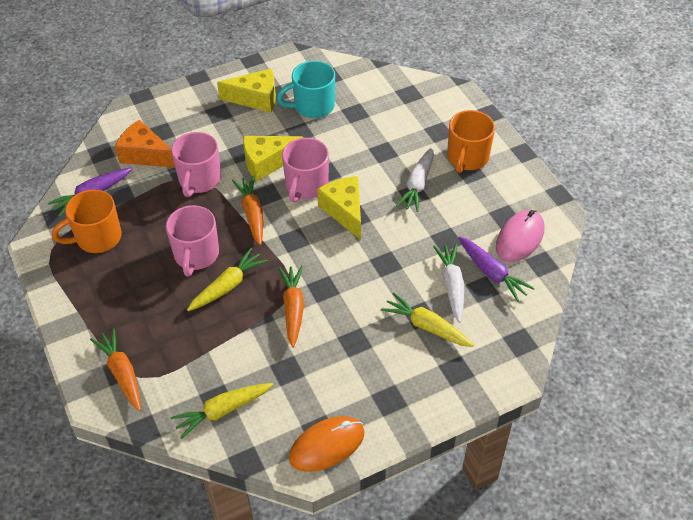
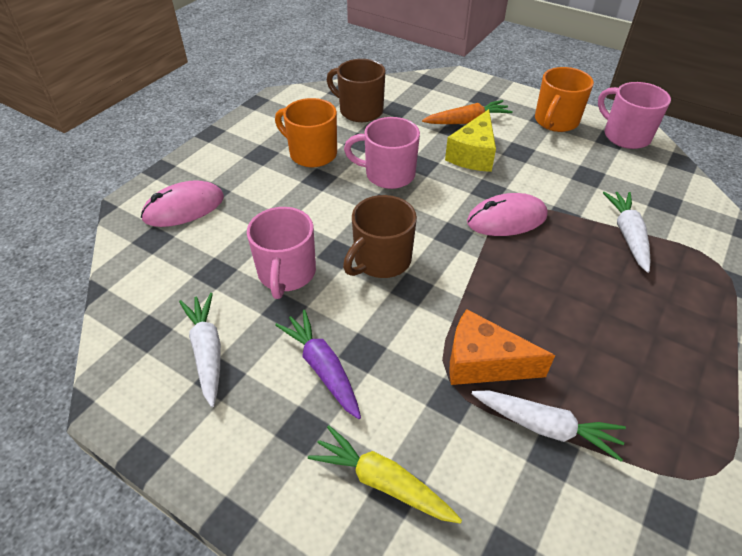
brown mug: none = 0 -> [327,59,385,122] [343,195,417,278] = 2
orange carrot: [90,328,141,411] [232,176,263,245] [279,266,304,348] = 3 -> [422,100,513,124] = 1
orange mouse: [289,416,364,472] = 1 -> none = 0
pink mouse: [496,210,544,262] = 1 -> [141,180,224,227] [467,193,548,236] = 2
purple carrot: [48,168,132,217] [458,236,535,302] = 2 -> [275,310,361,419] = 1
turquoise mug: [277,61,335,118] = 1 -> none = 0
white carrot: [396,147,434,212] [433,244,464,323] = 2 -> [179,293,221,407] [472,391,626,462] [603,192,651,273] = 3
yellow carrot: [171,383,273,439] [187,248,268,311] [381,292,474,347] = 3 -> [308,425,462,524] = 1
yellow cheese: [217,69,276,113] [243,136,303,182] [317,176,361,240] = 3 -> [445,109,496,172] = 1

